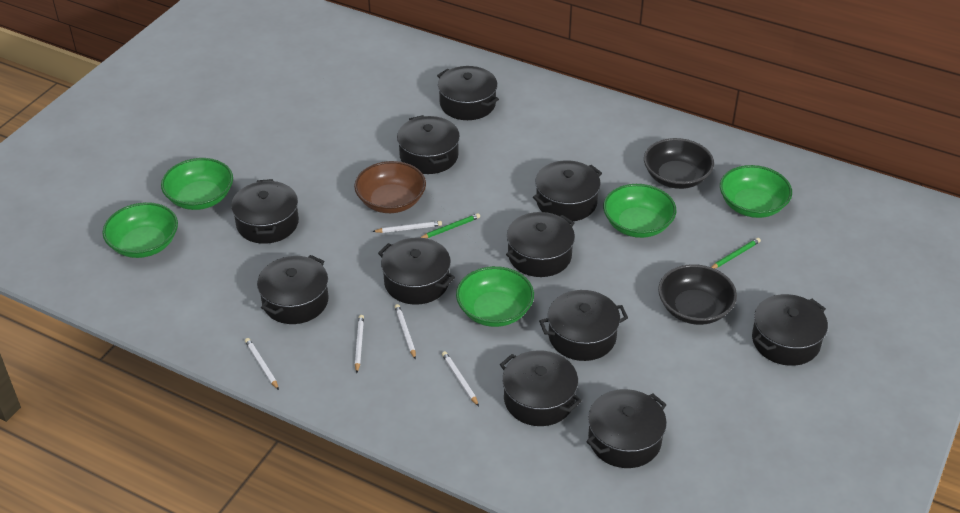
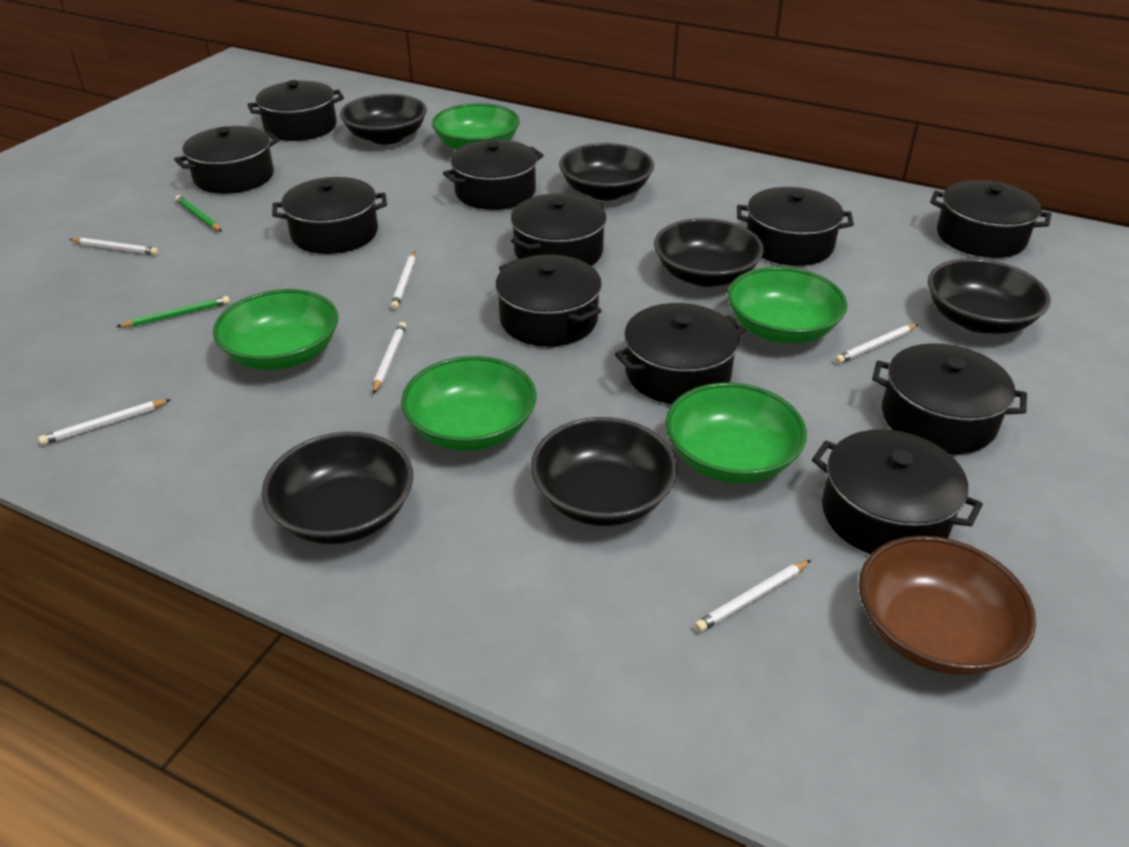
black bowl: [644,138,714,189] [658,264,737,325] = 2 -> [262,432,413,544] [340,94,427,145] [531,417,677,526] [559,143,654,201] [654,218,764,287] [928,258,1051,334] = 6
white pencil: [245,338,279,390] [355,315,364,373] [372,221,442,233] [395,304,416,360] [442,351,479,406] = 5 -> [38,399,171,445] [70,237,159,255] [373,322,406,394] [391,251,416,310] [695,560,811,632] [835,324,918,364] = 6

